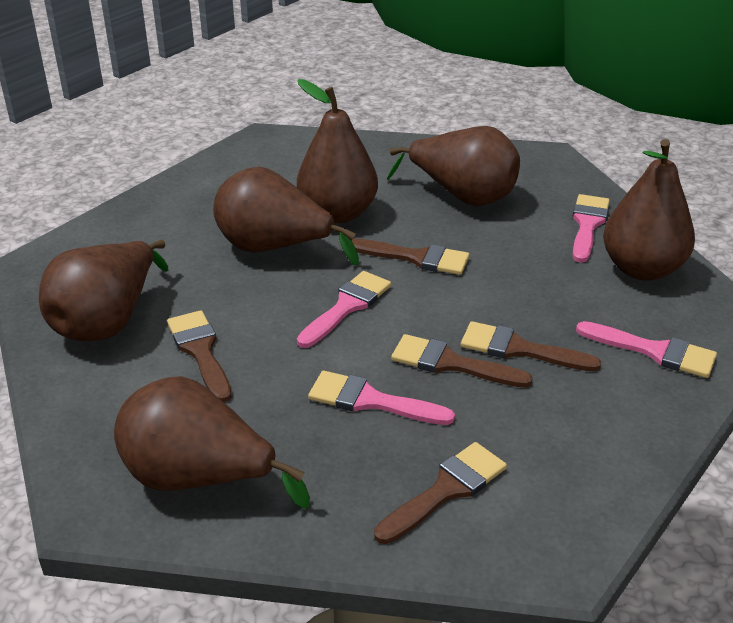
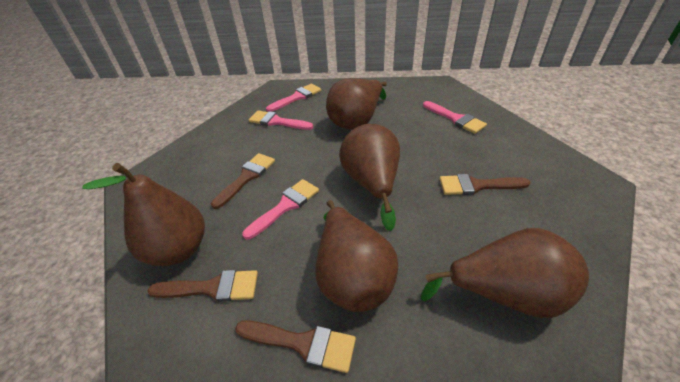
brown brush: [167,310,232,402] [352,239,469,275] [374,442,507,544] [391,334,533,388] [461,321,601,371] = 5 -> [147,270,258,302] [211,153,275,209] [235,320,356,373] [440,174,531,195] = 4
brown pear: [39,240,168,341] [114,376,310,509] [213,166,359,265] [297,79,378,223] [387,126,520,206] [603,139,695,281] = 6 -> [82,163,205,266] [315,200,398,312] [326,78,387,130] [339,124,400,231] [421,228,589,318] = 5

